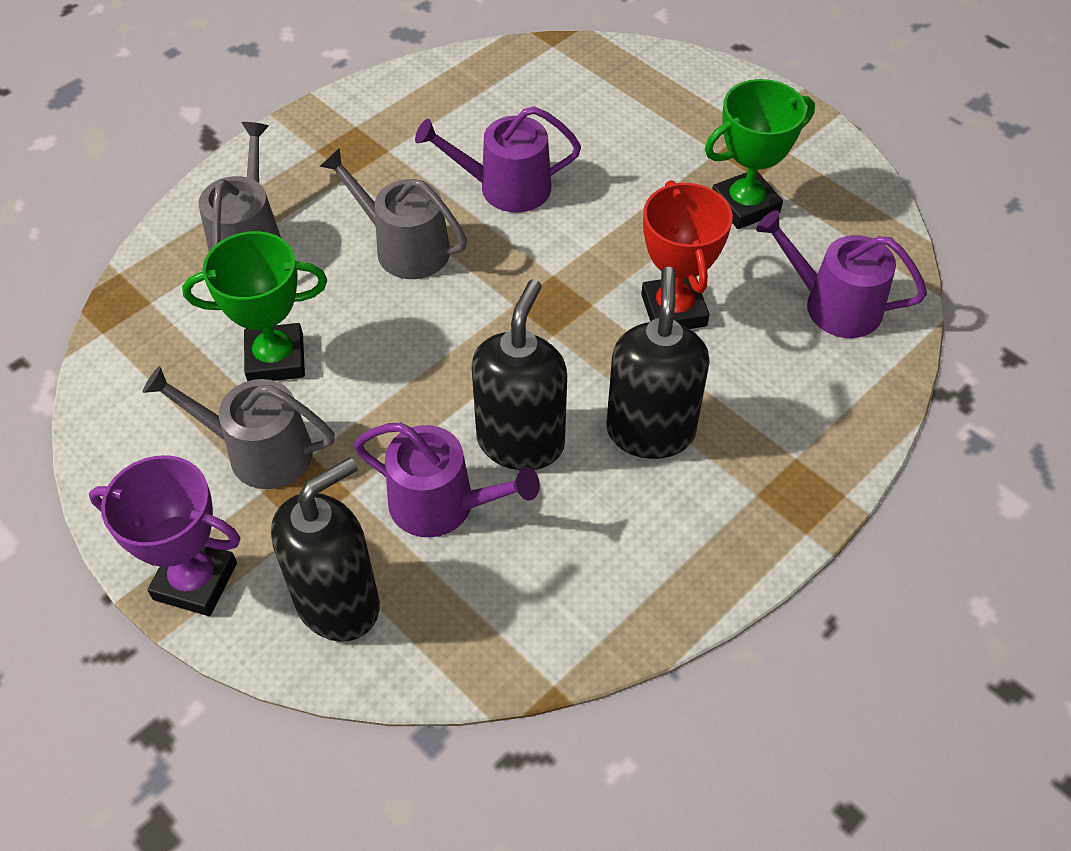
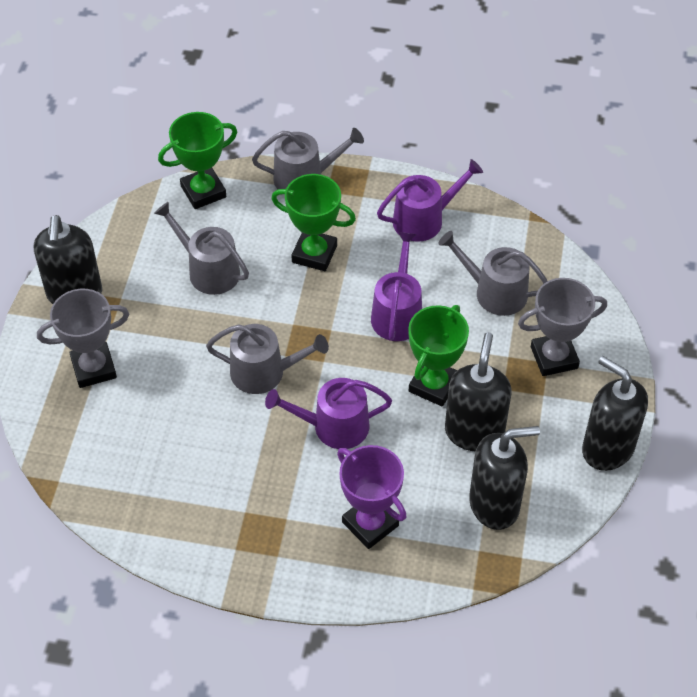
black soap dispenser: [271,458,380,642] [471,279,567,470] [606,267,710,459] = 3 -> [34,215,102,304] [445,332,511,451] [469,426,540,530] [582,356,648,471] = 4
green trophy: [182,231,327,381] [705,79,815,229] = 2 -> [158,112,237,209] [271,174,356,271] [408,305,469,407] = 3
grey trophy: none = 0 -> [37,289,129,388] [518,278,607,376] = 2
grey watering can: [142,366,335,489] [199,122,281,252] [319,148,467,279] = 3 -> [154,202,249,295] [206,324,329,394] [252,128,364,189] [438,231,547,316] = 4
red trophy: [641,180,733,329] = 1 -> none = 0

